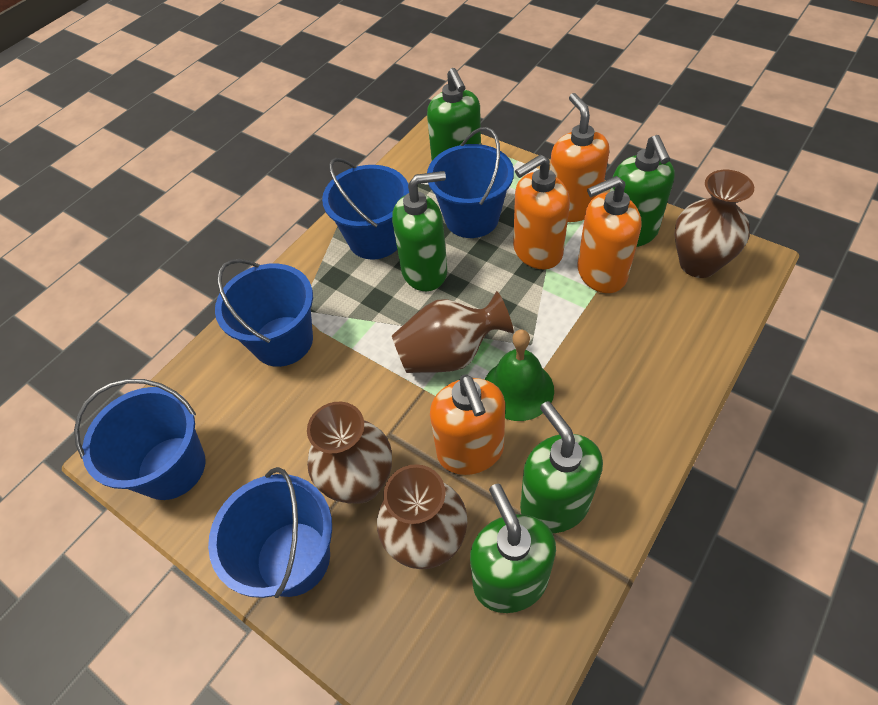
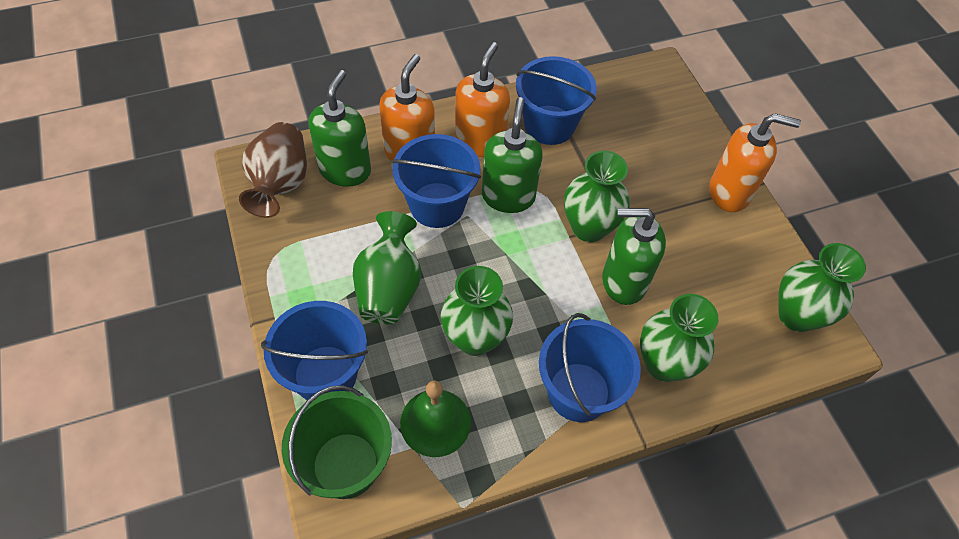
blue bucket: [74,379,206,500] [208,467,332,598] [215,259,313,367] [322,158,409,260] [427,127,514,238] = 5 -> [261,301,368,400] [391,134,481,228] [516,56,597,145] [539,313,641,422] = 4
brown vase: [307,402,392,504] [377,464,468,569] [392,291,514,373] [674,170,754,278] = 4 -> [239,122,307,218] = 1
green bucket: none = 0 -> [282,385,392,499] = 1
green soap dispenser: [392,171,447,291] [427,68,481,160] [470,484,556,613] [520,401,603,533] [610,135,675,247] = 5 -> [309,70,371,187] [482,97,543,213] [602,208,666,305] = 3
green vase: none = 0 -> [353,211,422,324] [441,266,513,356] [564,151,630,242] [640,294,718,382] [778,243,866,332] = 5
orange soap dispenser: [430,374,505,475] [513,154,570,269] [550,93,609,222] [577,176,642,293] = 4 -> [379,54,435,161] [455,42,510,157] [709,113,801,212] = 3

